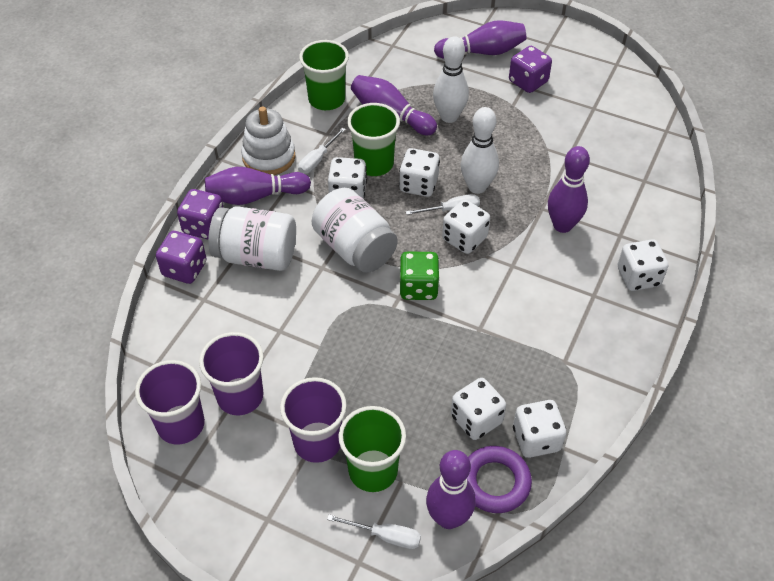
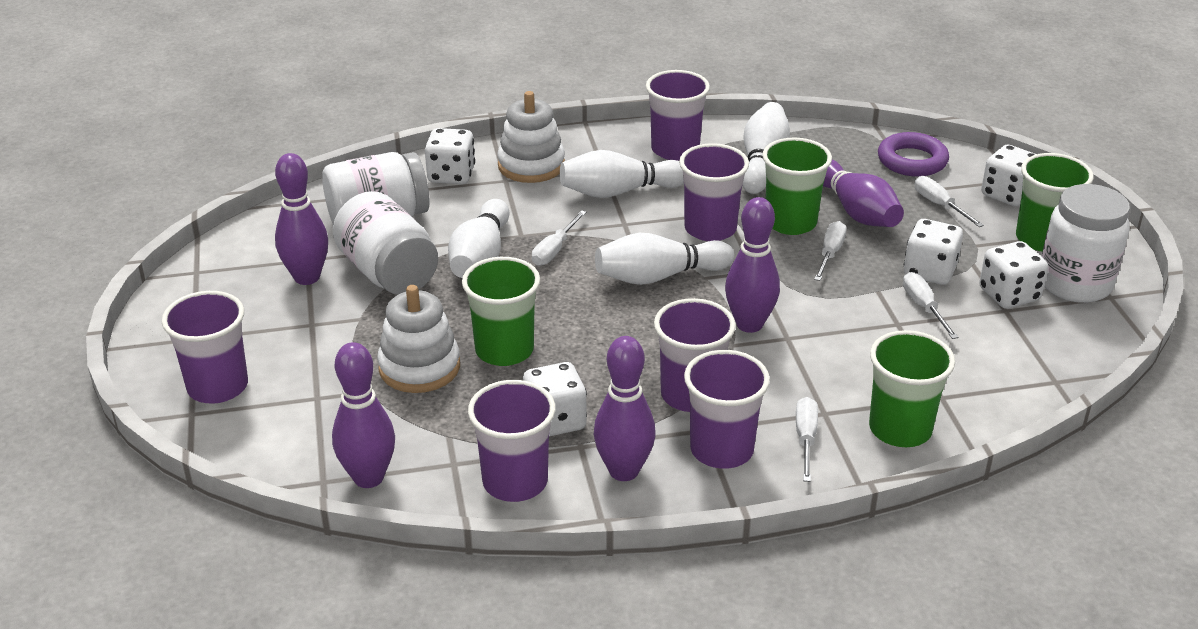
green cup: [299,40,349,110] [338,406,406,492] [347,103,400,176] = 3 -> [462,257,540,366] [762,138,832,235] [869,330,955,447] [1016,153,1094,252] = 4
green dice: [399,251,440,300] = 1 -> none = 0
purple cup: [135,360,205,445] [199,332,264,415] [280,377,347,463] = 3 -> [162,291,248,403] [468,380,556,502] [646,70,710,160] [654,298,736,412] [679,143,749,241] [684,350,770,469] = 6
purple dice: [156,231,207,284] [177,189,223,239] [509,46,552,93] = 3 -> none = 0
white bowling pin: [433,36,469,123] [461,107,499,194] = 2 -> [448,199,509,278] [560,150,684,198] [595,233,734,285] [742,102,790,194] = 4
white dice: [328,157,367,199] [399,148,440,197] [442,200,490,254] [451,378,506,440] [513,400,566,458] [618,239,668,291] = 6 -> [425,128,475,184] [523,362,587,436] [904,219,963,285] [979,241,1048,309] [981,145,1036,206] = 5
white jar: [208,206,296,271] [312,188,398,273] = 2 -> [322,152,429,224] [333,191,438,295] [1042,184,1130,303] = 3
white screwdriver: [298,128,346,174] [327,514,421,549] [406,194,480,215] = 3 -> [532,210,587,266] [796,397,818,482] [814,221,847,281] [903,272,958,339] [915,176,984,227] = 5
white stacking toy: [241,106,295,175] = 1 -> [377,285,460,393] [497,91,565,183] = 2

